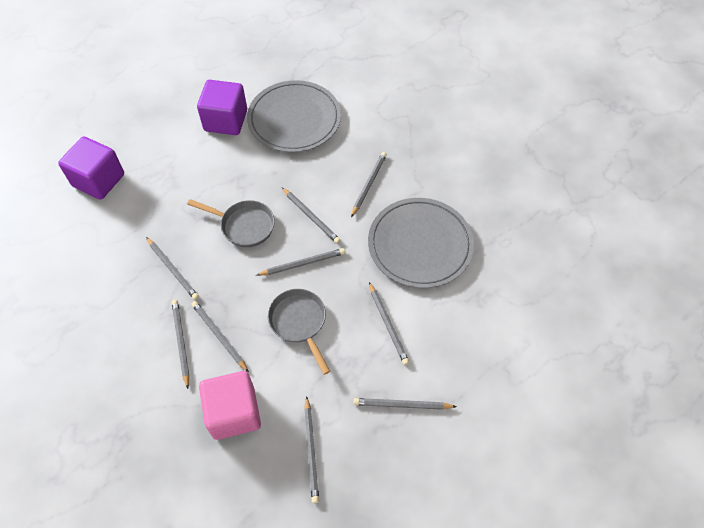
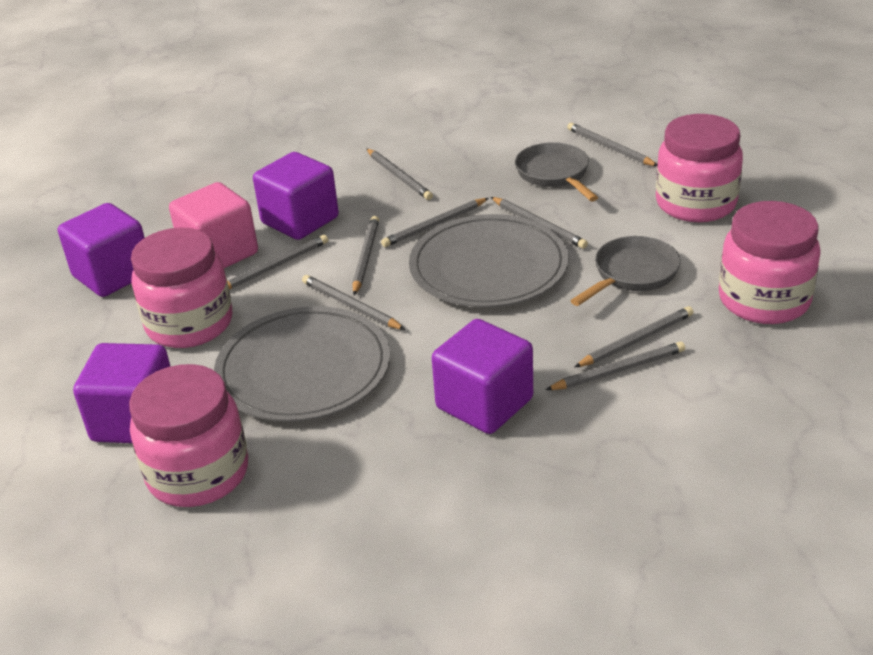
pink jar: none = 0 -> [129,364,248,507] [131,228,232,348] [656,114,743,222] [719,201,821,324] = 4
purple cube: [58,137,124,200] [197,80,247,135] = 2 -> [58,203,145,297] [73,343,171,443] [253,152,339,240] [432,319,533,434] = 4

